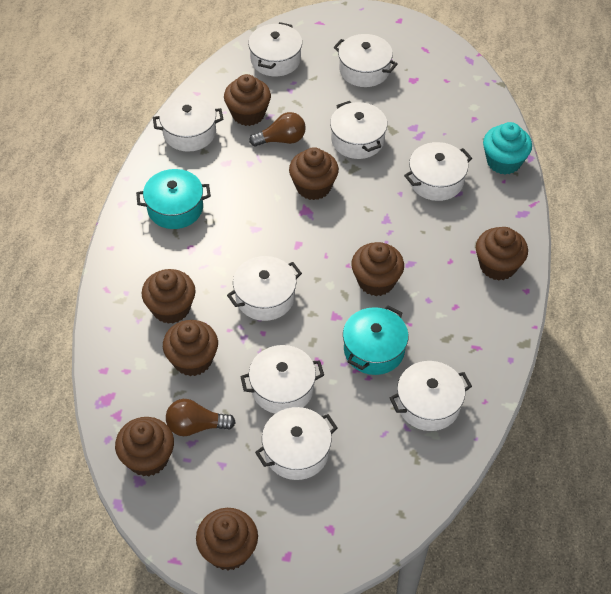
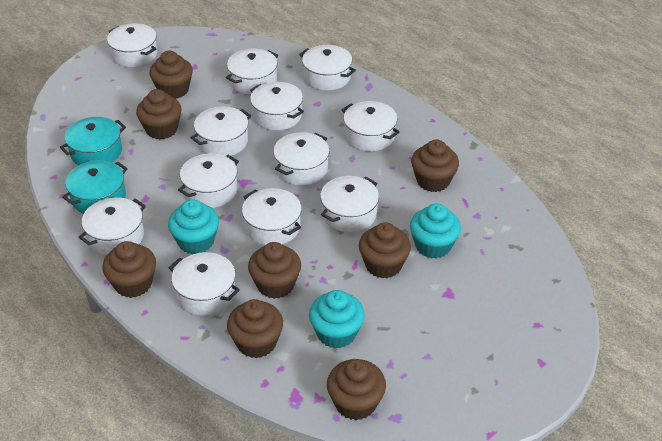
brown light bulb: [166,399,236,436] [249,112,306,147] = 2 -> none = 0
turquoise cupcake: [483,122,532,174] = 1 -> [168,199,219,254] [309,290,365,348] [410,203,461,259] = 3
white pot: [153,95,224,152] [227,256,302,321] [240,345,324,414] [248,22,302,76] [255,407,338,480] [330,101,387,159] [334,34,398,87] [390,361,472,431] [404,142,472,201] = 9 -> [78,197,146,256] [107,23,157,67] [169,252,240,316] [178,153,239,208] [191,106,251,156] [226,49,278,95] [242,188,302,245] [250,82,304,130] [273,132,330,185] [299,45,356,91] [320,176,379,232] [342,101,400,151] = 12

